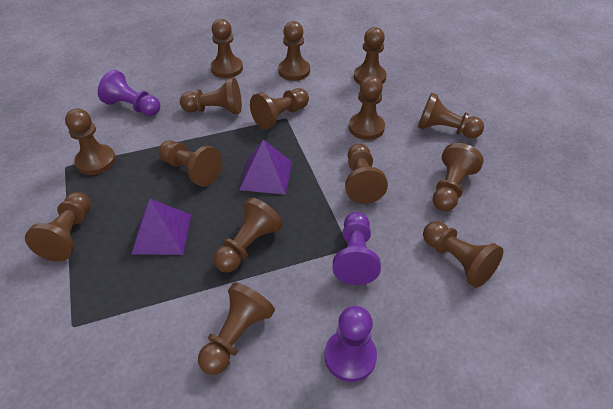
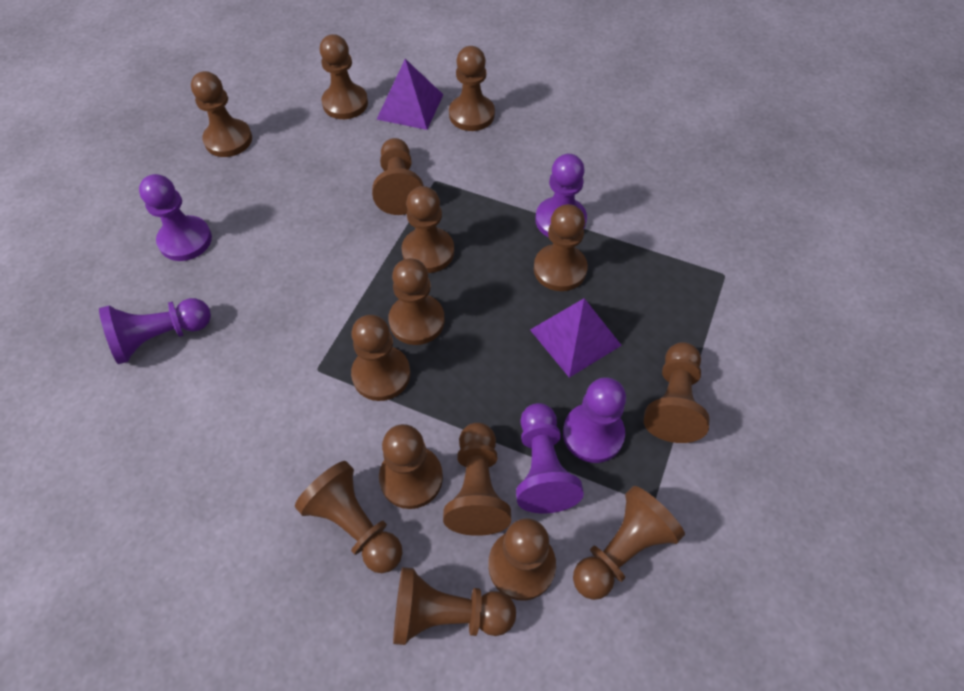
purple pawn: [98,70,160,116] [324,306,377,382] [332,212,381,285] = 3 -> [99,298,211,364] [139,174,212,261] [516,403,584,514] [535,154,587,238] [563,377,626,463] = 5

